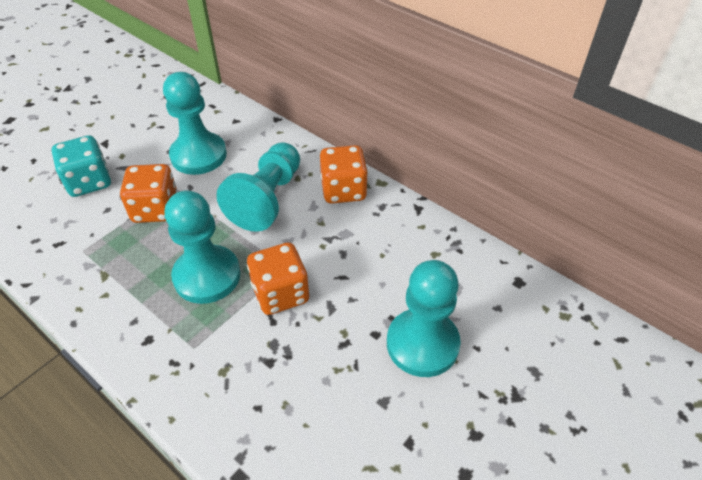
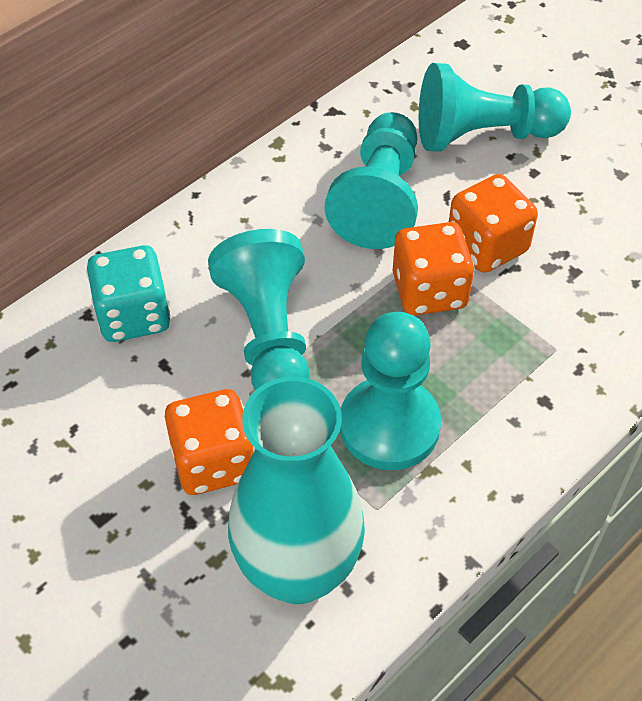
turquoise vase: none = 0 -> [228,376,365,604] = 1

